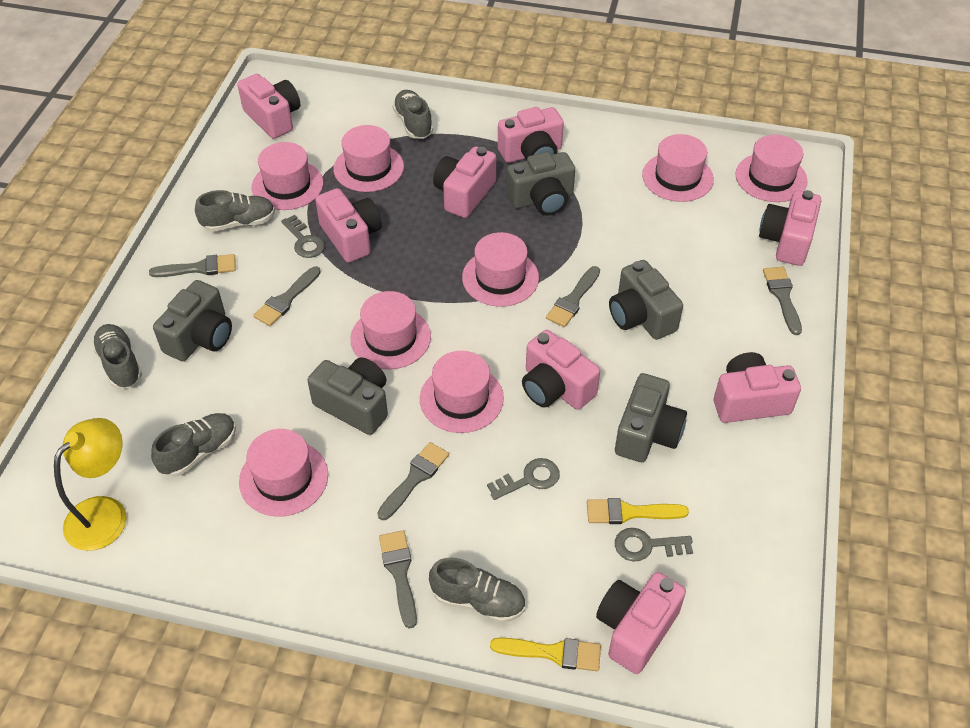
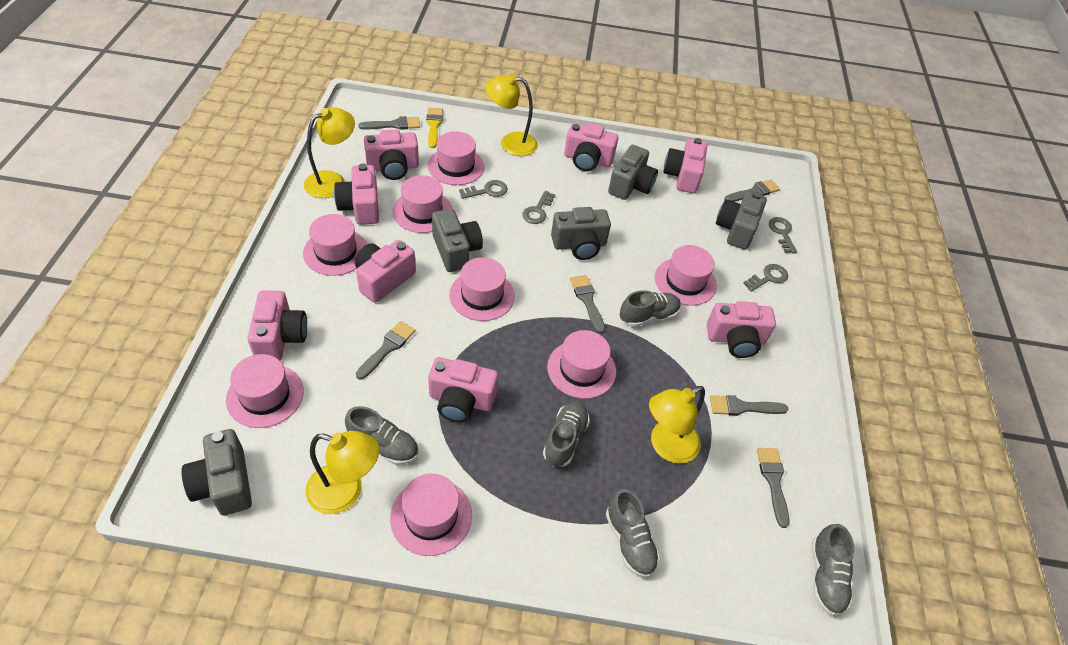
grey key: [281,215,325,258] [487,458,560,500] [615,528,693,562] = 3 -> [459,180,508,199] [522,191,555,224] [743,264,788,292] [769,217,797,253] = 4
yellow brush: [490,637,601,671] [587,498,689,524] = 2 -> [426,108,443,148] = 1
yellow lamp: [54,418,127,551] = 1 -> [304,107,355,198] [306,431,379,514] [485,74,538,156] [649,386,705,464] = 4

